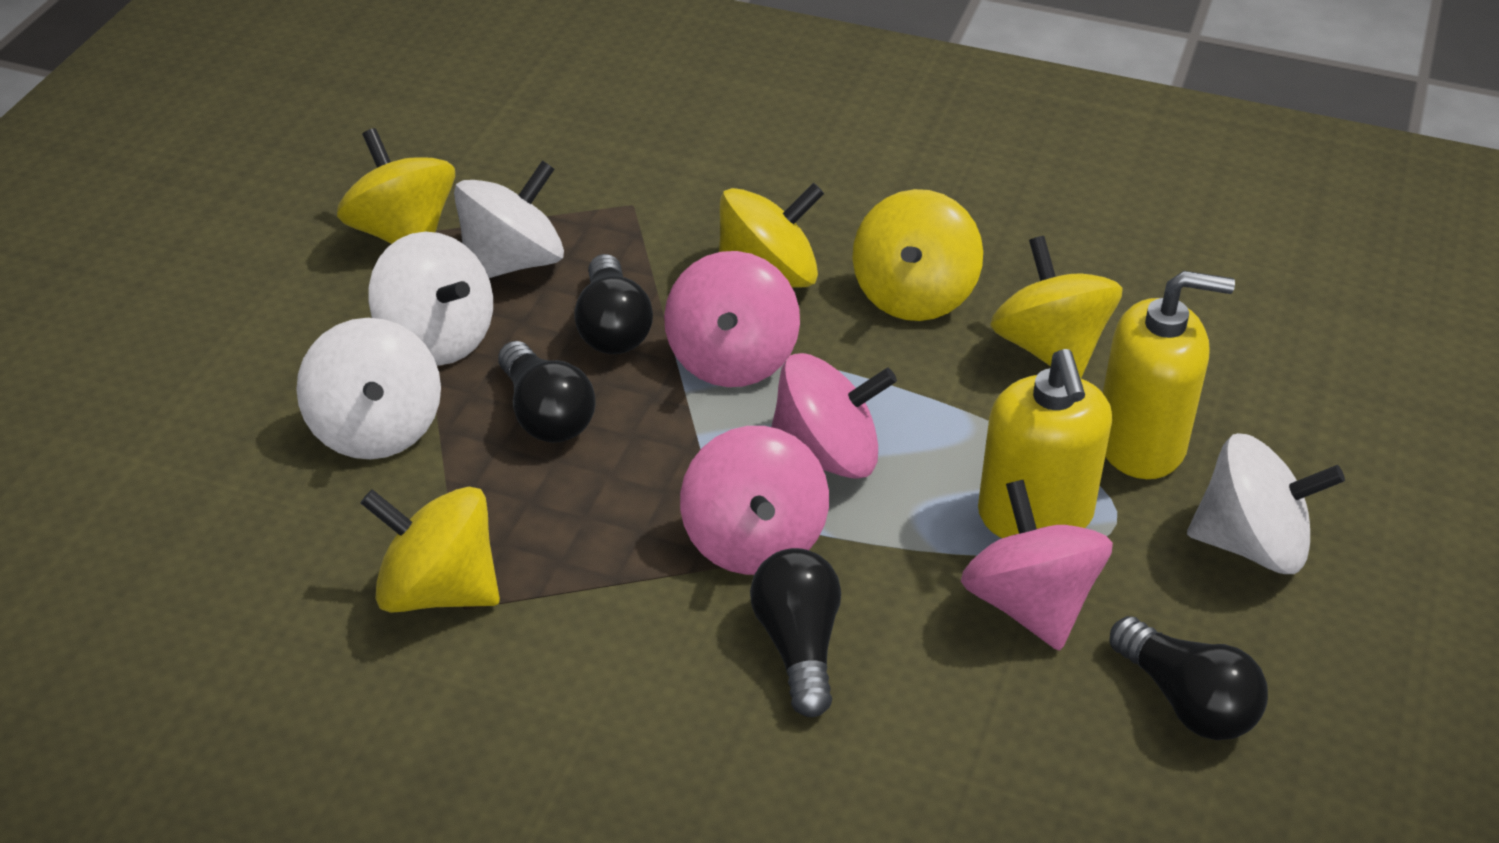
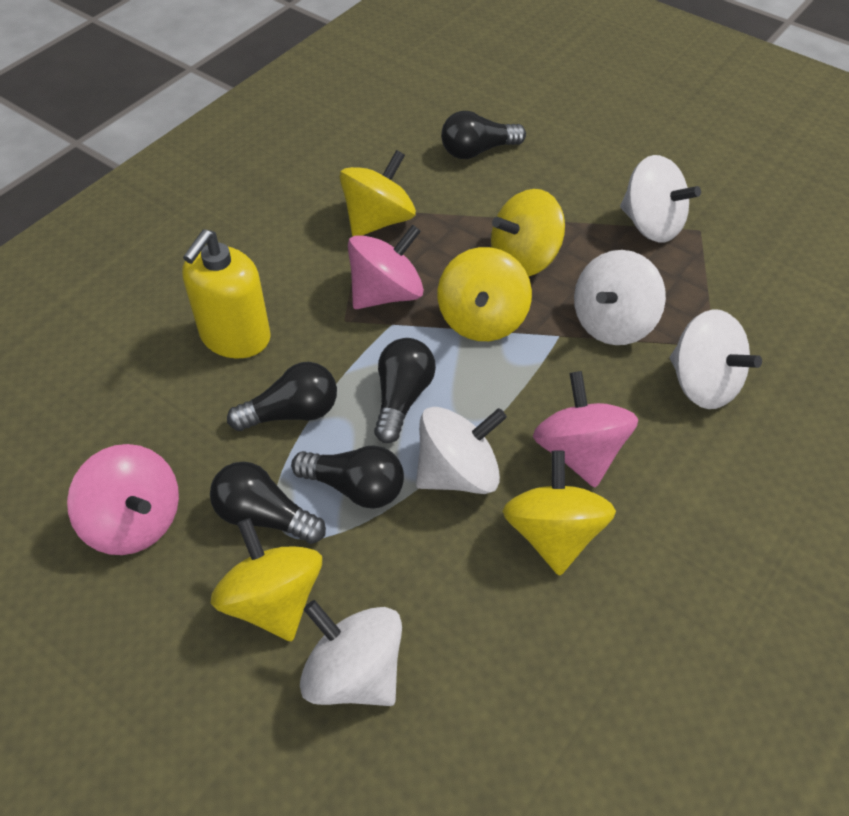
black light bulb: [498,341,596,443] [574,254,653,354] [750,548,841,717] [1110,616,1268,740] = 4 -> [210,462,326,544] [227,362,337,431] [291,445,404,509] [374,338,436,443] [441,111,526,159] = 5
pink spinning top: [664,251,800,387] [680,426,829,575] [771,353,897,479] [961,480,1113,651] = 4 -> [67,444,179,555] [348,225,424,309] [533,371,638,488] = 3
white spinning top: [296,318,441,459] [368,232,493,366] [454,160,564,278] [1187,433,1345,574] = 4 -> [300,600,402,706] [416,407,507,494] [574,250,666,345] [620,155,701,242] [670,309,762,409] = 5
yellow soap dispenser: [978,349,1112,538] [1103,271,1235,479] = 2 -> [182,229,271,358] = 1

